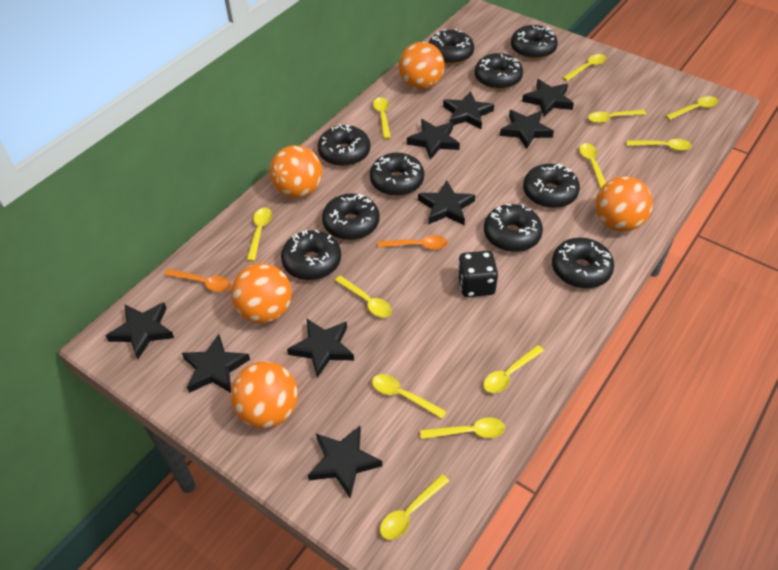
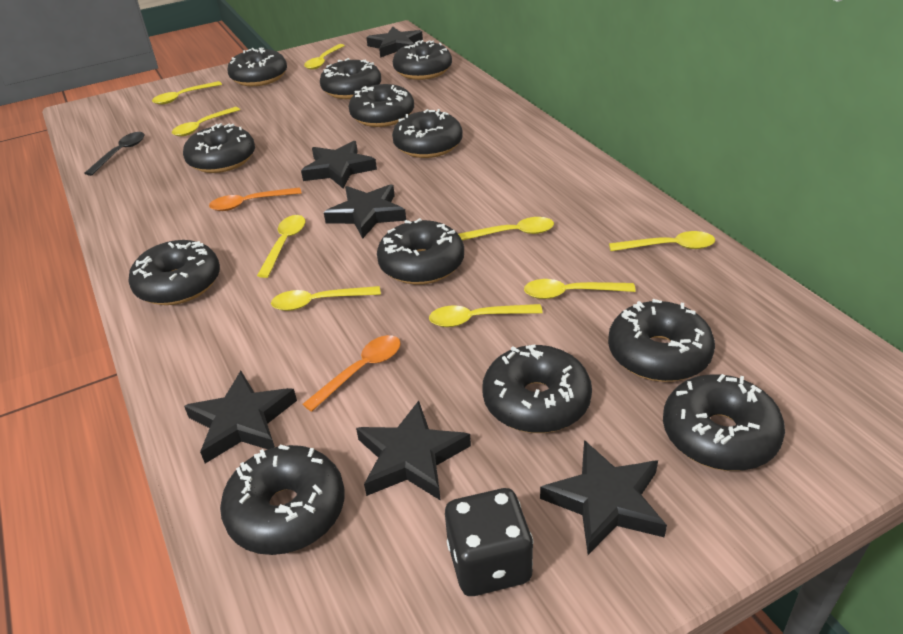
black donut: [281,230,341,280] [318,124,370,166] [322,193,380,240] [370,153,424,196] [429,29,474,64] [475,53,523,90] [484,204,543,252] [511,25,558,59] [523,164,580,208] [552,238,614,289] = 10 -> [128,240,220,305] [183,123,255,173] [220,444,345,555] [227,48,287,86] [320,58,381,99] [349,84,414,127] [377,218,464,285] [392,109,463,158] [393,40,452,80] [482,345,592,433] [608,299,715,382] [663,374,785,471] = 12
black spoon: none = 0 -> [84,132,144,176] = 1
black star: [106,302,174,359] [182,334,250,393] [287,319,354,378] [308,426,382,498] [407,119,460,160] [418,180,475,225] [443,91,494,129] [500,110,554,149] [522,79,574,117] = 9 -> [184,371,297,463] [301,141,377,188] [324,184,406,239] [356,401,471,501] [366,27,423,58] [540,440,667,555] = 6
orange ball: [230,361,298,429] [231,263,292,324] [270,145,322,198] [399,42,445,89] [595,176,653,232] = 5 -> none = 0
yellow spoon: [247,208,272,261] [335,276,392,318] [372,374,447,419] [373,97,391,139] [380,474,449,540] [420,417,505,439] [483,345,544,393] [563,54,606,81] [579,143,606,189] [588,110,646,123] [626,139,692,151] [666,96,718,120] = 12 -> [152,81,222,104] [172,107,240,136] [257,215,305,278] [271,286,381,311] [304,44,345,70] [429,304,543,327] [458,217,554,241] [524,279,636,299] [609,231,715,251] = 9

